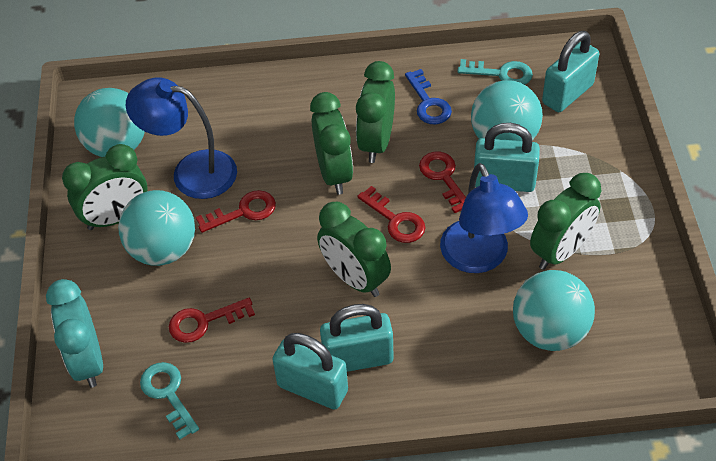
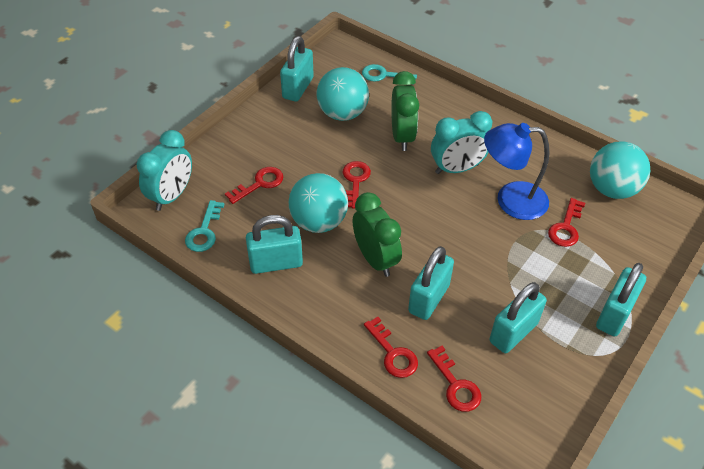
blue key: [405,69,452,124] = 1 -> none = 0
blue lamp: [126,77,237,199] [440,163,528,273] = 2 -> [484,123,549,220] = 1
green clock: [62,144,147,230] [310,92,353,195] [317,202,391,297] [356,61,395,163] [530,173,601,270] = 5 -> [352,192,402,277] [391,71,419,151] = 2
red key: [169,298,255,343] [196,190,276,233] [357,186,425,243] [419,152,466,213] = 4 -> [225,167,283,204] [343,161,371,209] [364,317,418,378] [427,346,481,412] [548,198,585,247] = 5
turquoise ball: [74,88,145,157] [118,190,195,266] [471,80,543,141] [513,270,595,351] = 4 -> [289,173,348,233] [317,67,369,121] [590,141,650,199] = 3
turquoise clock: [46,279,103,388] = 1 -> [137,130,192,211] [431,111,492,174] = 2
turquoise padlock: [272,333,348,409] [320,304,394,372] [474,123,540,192] [542,31,599,112] = 4 -> [246,215,303,274] [280,36,314,102] [408,246,454,320] [489,282,547,353] [596,263,646,337] = 5

